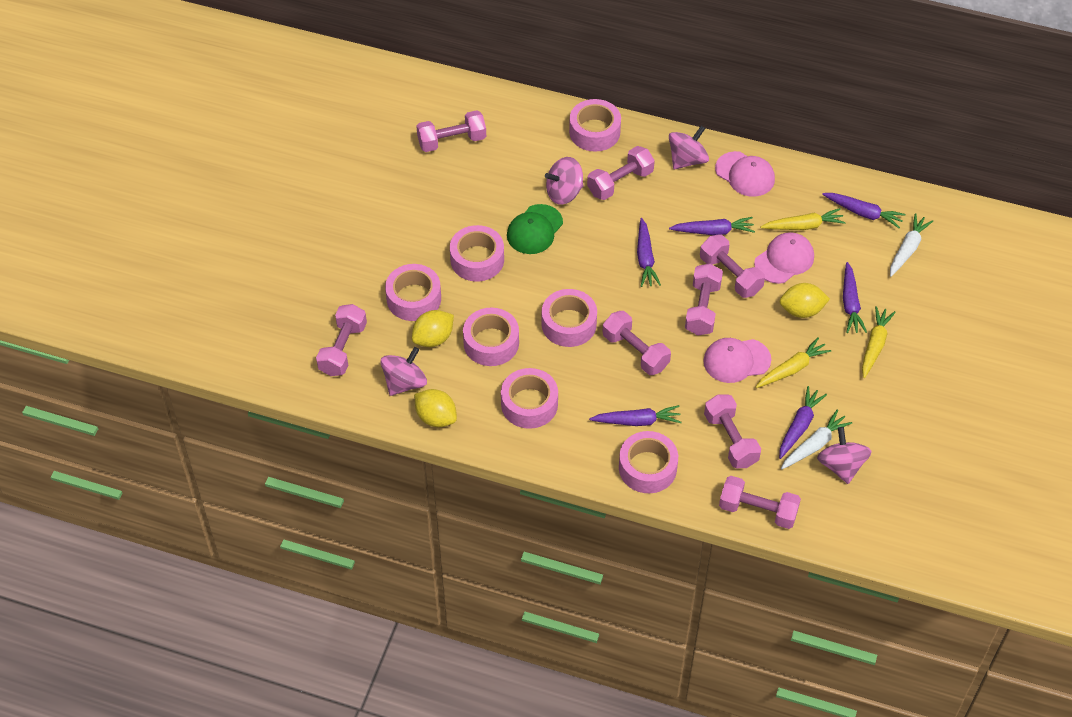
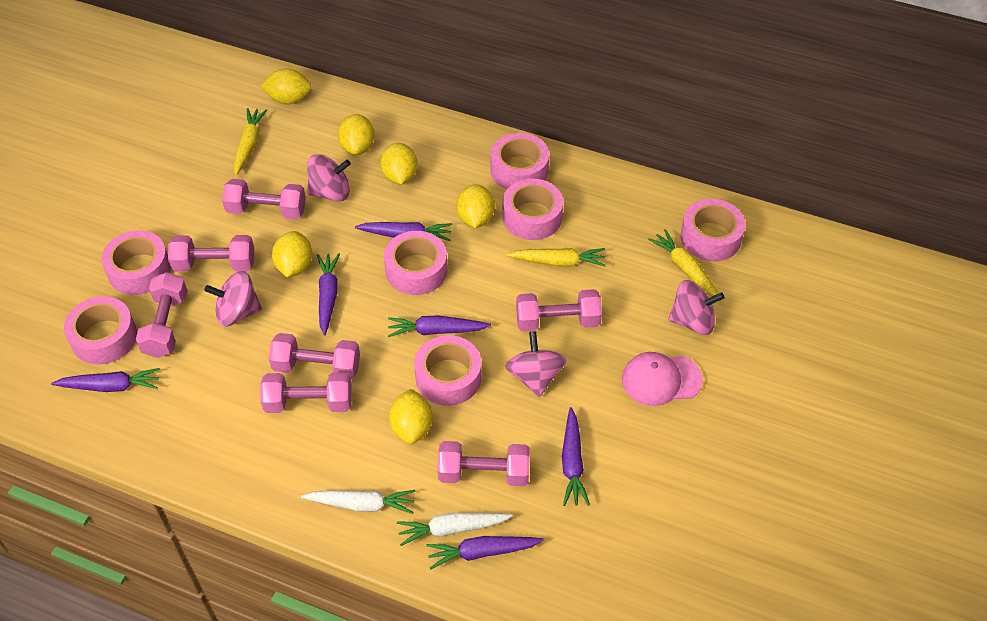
green cap: [507,204,563,254] = 1 -> none = 0
pink cap: [703,338,771,383] [715,151,775,197] [754,232,814,284] = 3 -> [622,352,703,406] = 1
pink dumbbell: [316,304,367,376] [416,110,486,152] [587,146,655,200] [603,311,671,375] [685,264,723,335] [700,234,765,298] [704,394,761,468] [719,476,801,529] = 8 -> [136,272,188,358] [168,235,254,272] [222,179,306,219] [260,372,351,413] [269,333,360,379] [437,441,530,486] [516,289,602,332] = 7
yellow lemon: [412,310,454,347] [414,389,457,427] [780,283,830,318] = 3 -> [261,68,312,104] [272,231,312,277] [338,114,375,155] [380,143,418,184] [389,389,433,444] [456,184,495,228] = 6

